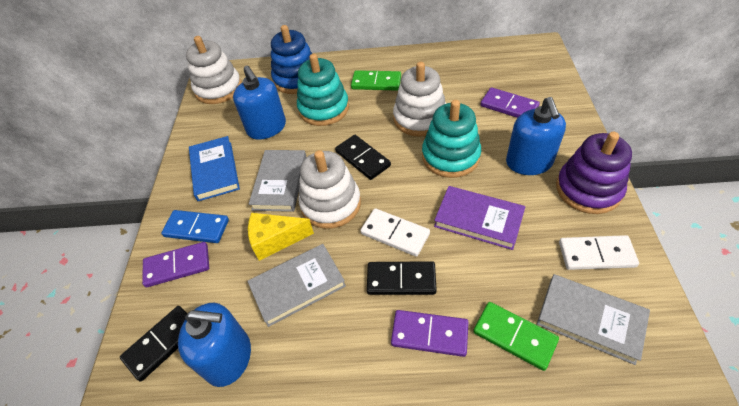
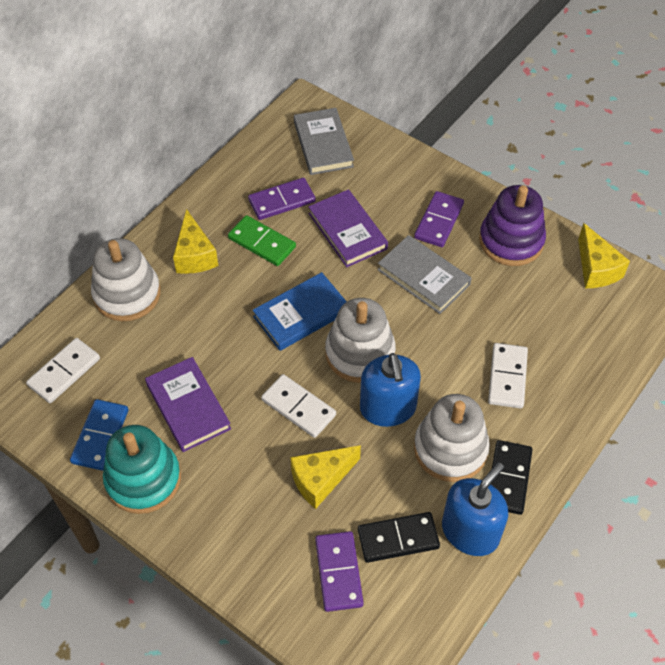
black domino: [120,306,187,382] [335,135,391,180] [367,261,437,295] = 3 -> [358,512,440,563] [491,440,533,515] = 2
blue soap dispenser: [178,303,251,387] [233,66,286,140] [506,97,566,175] = 3 -> [360,353,421,427] [442,462,508,556] = 2
blue stacking toy: [271,25,312,94] = 1 -> none = 0
green domino: [351,70,401,91] [473,302,559,371] = 2 -> [228,215,296,266] = 1
grey book: [247,244,346,327] [249,150,306,212] [537,274,650,365] = 3 -> [294,108,354,175] [377,235,471,314] = 2
purple book: [434,186,525,250] = 1 -> [145,357,231,452] [308,189,388,267] = 2
turquoise stacking toy: [297,54,349,126] [422,100,481,178] = 2 -> [103,425,181,514] = 1
white domino: [360,208,430,257] [559,235,639,270] = 2 -> [26,338,100,403] [261,374,336,438] [488,343,528,409] = 3
yellow cheese: [248,213,314,261] = 1 -> [173,209,218,274] [290,445,361,509] [578,223,630,288] = 3

